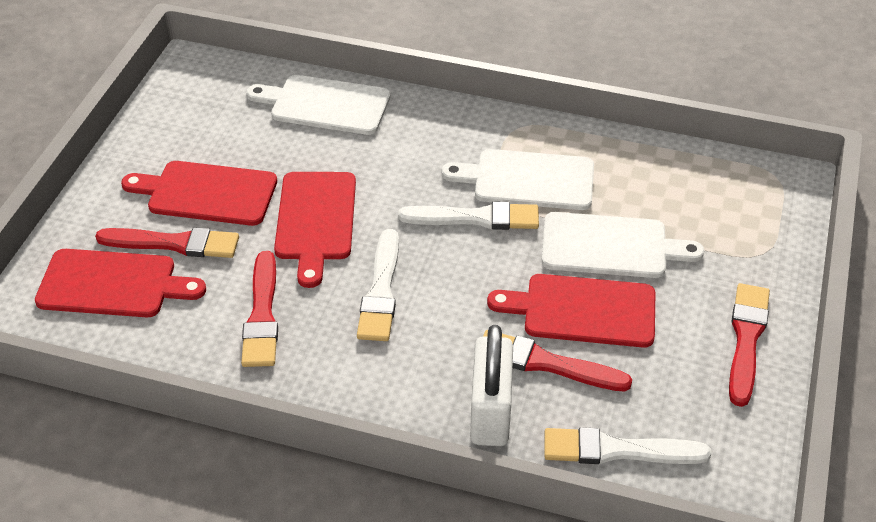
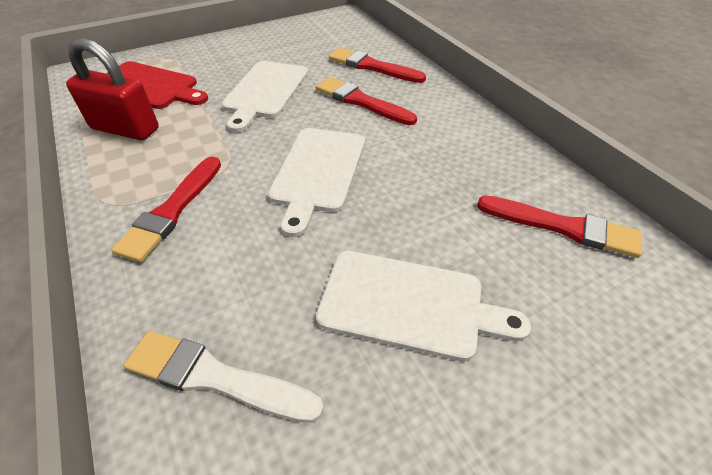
red cutting board: [35,249,206,317] [121,161,277,226] [274,172,356,288] [487,274,655,348] = 4 -> [106,61,208,109] = 1
red padlock: none = 0 -> [66,38,159,140] = 1
white brush: [357,229,399,341] [398,201,539,230] [544,427,711,464] = 3 -> [124,330,324,423] = 1
white padlock: [470,325,513,446] = 1 -> none = 0

